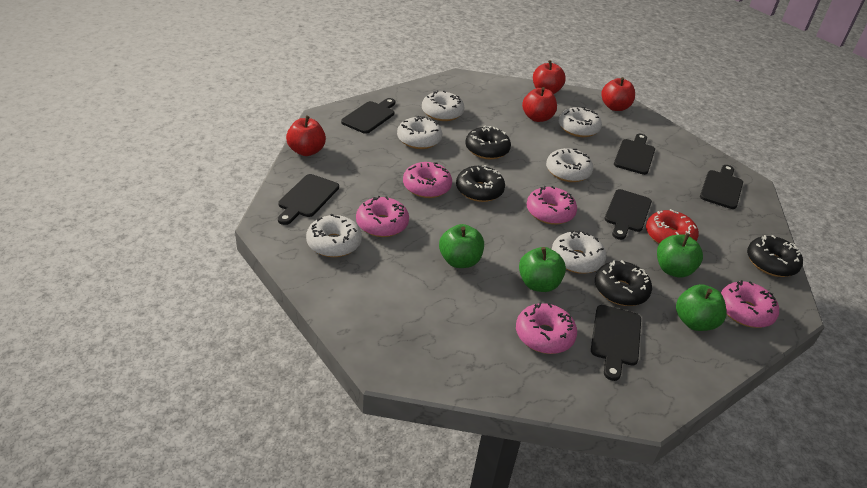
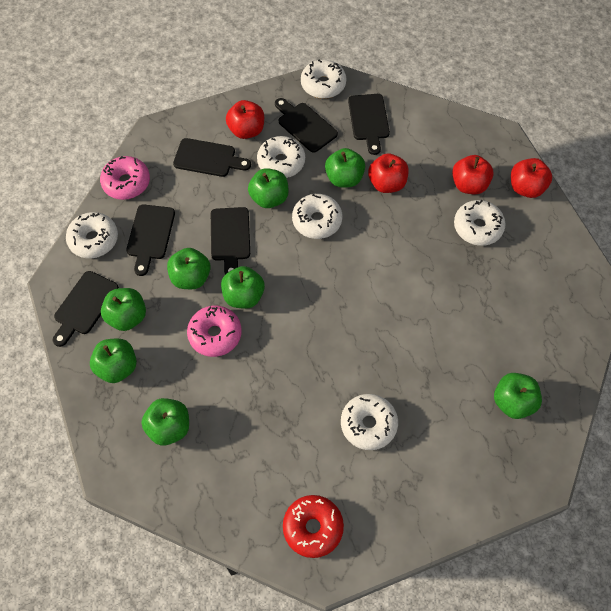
black donut: [456,165,505,202] [465,126,511,159] [595,260,652,306] [747,235,803,277] = 4 -> none = 0
green apple: [439,224,484,268] [519,247,566,292] [657,233,703,277] [676,284,727,331] = 4 -> [90,338,137,383] [101,288,146,331] [142,398,189,446] [167,248,211,289] [221,266,265,309] [248,168,289,208] [325,148,365,187] [494,373,542,419] = 8
pink donut: [356,196,409,237] [403,162,452,198] [516,302,577,354] [527,186,577,225] [721,280,779,328] = 5 -> [100,156,150,200] [187,306,242,357] = 2

